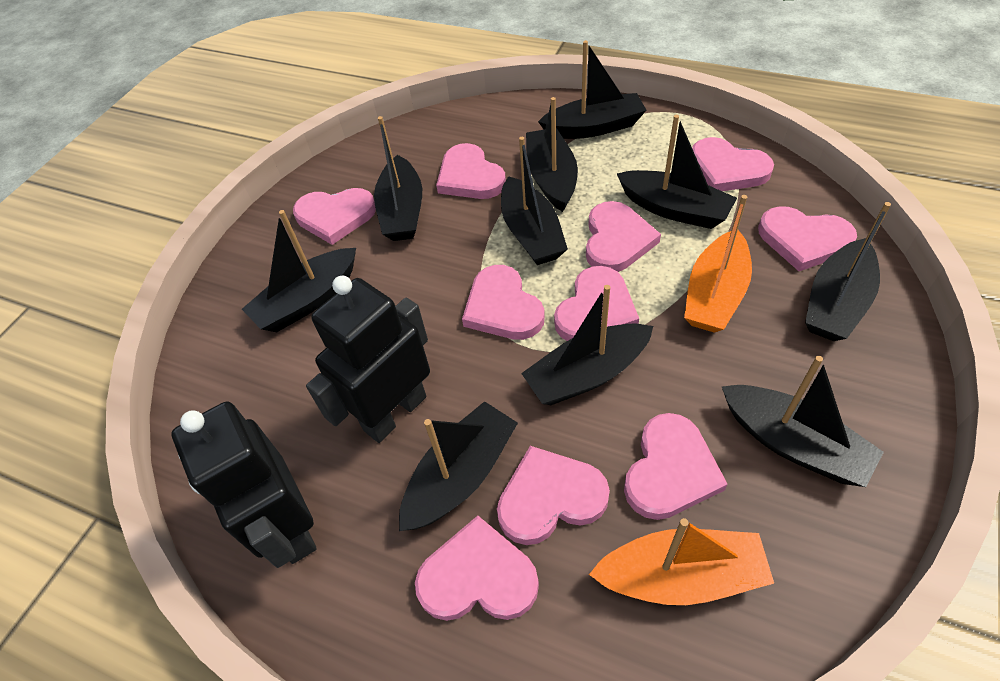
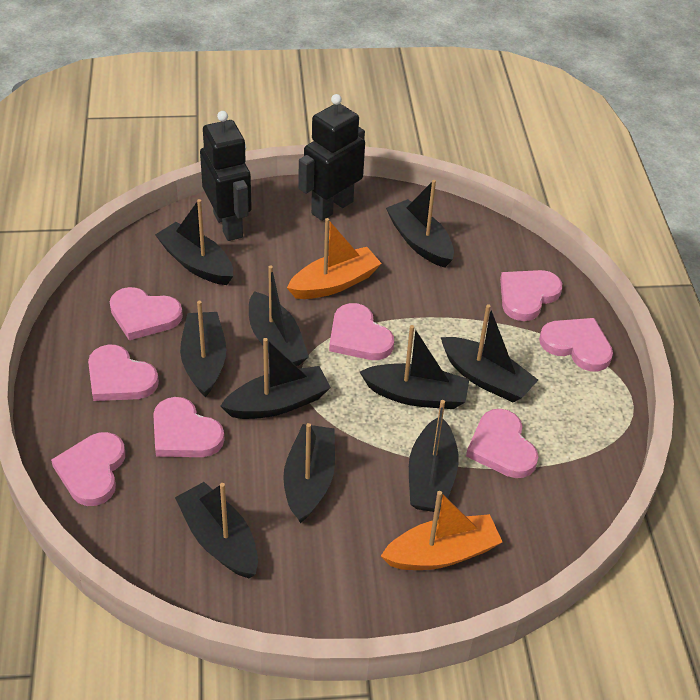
pink heart: [293,188,376,245] [415,516,539,621] [436,143,506,199] [462,265,545,340] [497,446,610,545] [554,266,639,341] [586,201,661,272] [624,413,728,520] [692,137,774,191] [758,206,857,271] = 10 -> [51,432,125,506] [88,345,159,401] [110,287,183,340] [153,397,225,457] [329,303,394,360] [466,409,539,478] [500,270,562,321] [539,318,613,371] = 8

